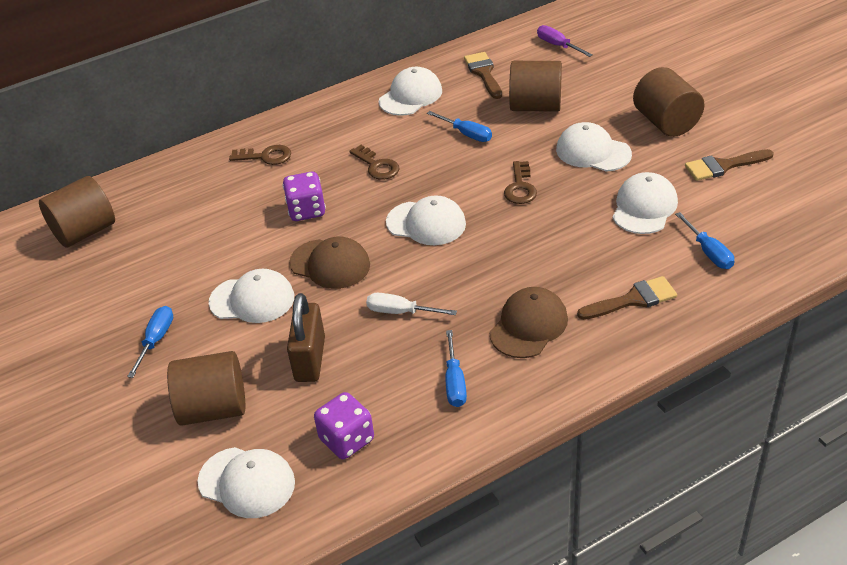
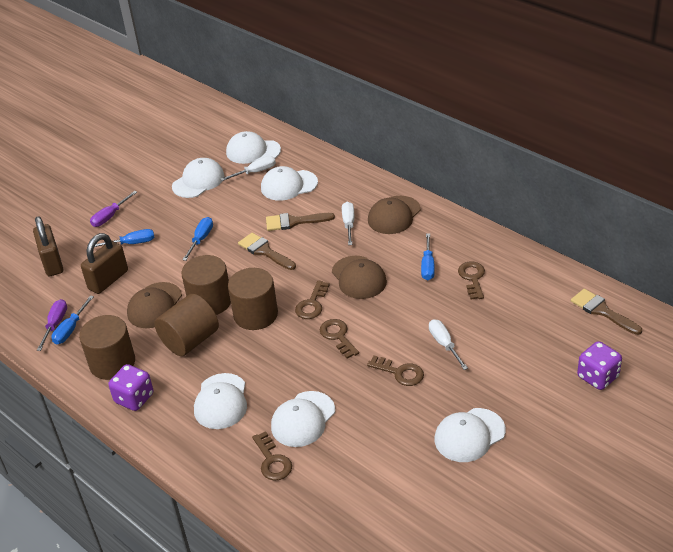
brown cap: [289,237,370,289] [489,287,568,358] = 2 -> [127,282,182,328] [332,256,387,299] [368,196,421,234] = 3
brown key: [229,145,291,165] [349,145,399,180] [504,161,537,204] = 3 -> [252,431,292,481] [295,281,330,319] [320,319,359,359] [367,356,424,386] [458,261,485,299] = 5
brown padlock: [287,293,325,382] = 1 -> [33,216,63,276] [81,233,128,294] = 2
purple screwdriver: [537,25,593,57] = 1 -> [37,299,67,351] [90,191,137,227] = 2
white screwdriver: [366,293,457,315] = 1 -> [221,156,276,181] [342,202,354,245] [429,319,468,370] = 3

